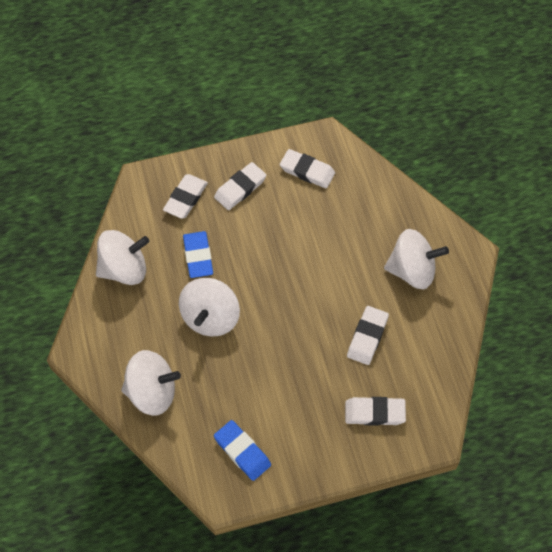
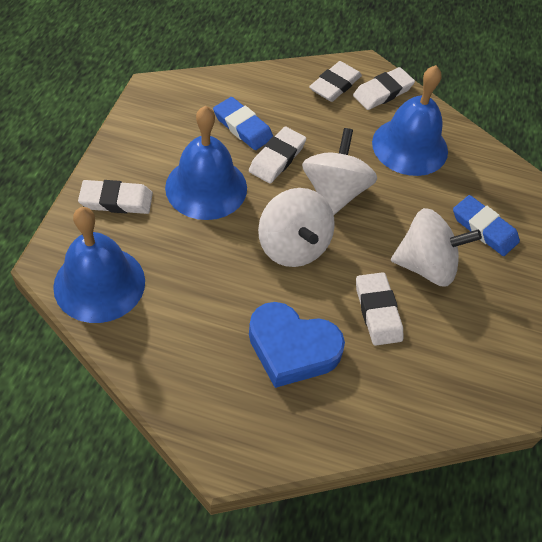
blue bell: none = 0 -> [53,207,145,323] [165,106,247,220] [372,65,448,176] = 3
blue heart: none = 0 -> [249,302,345,388] = 1
white spinning top: [96,230,149,285] [121,350,181,416] [179,278,240,336] [384,229,449,289] = 4 -> [258,188,335,267] [302,128,377,215] [391,208,482,287] = 3

